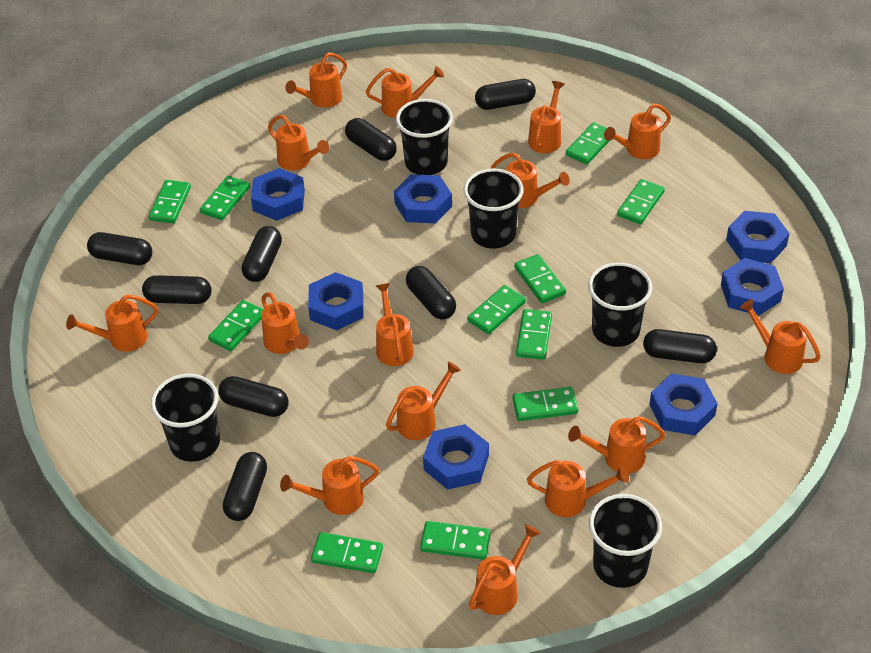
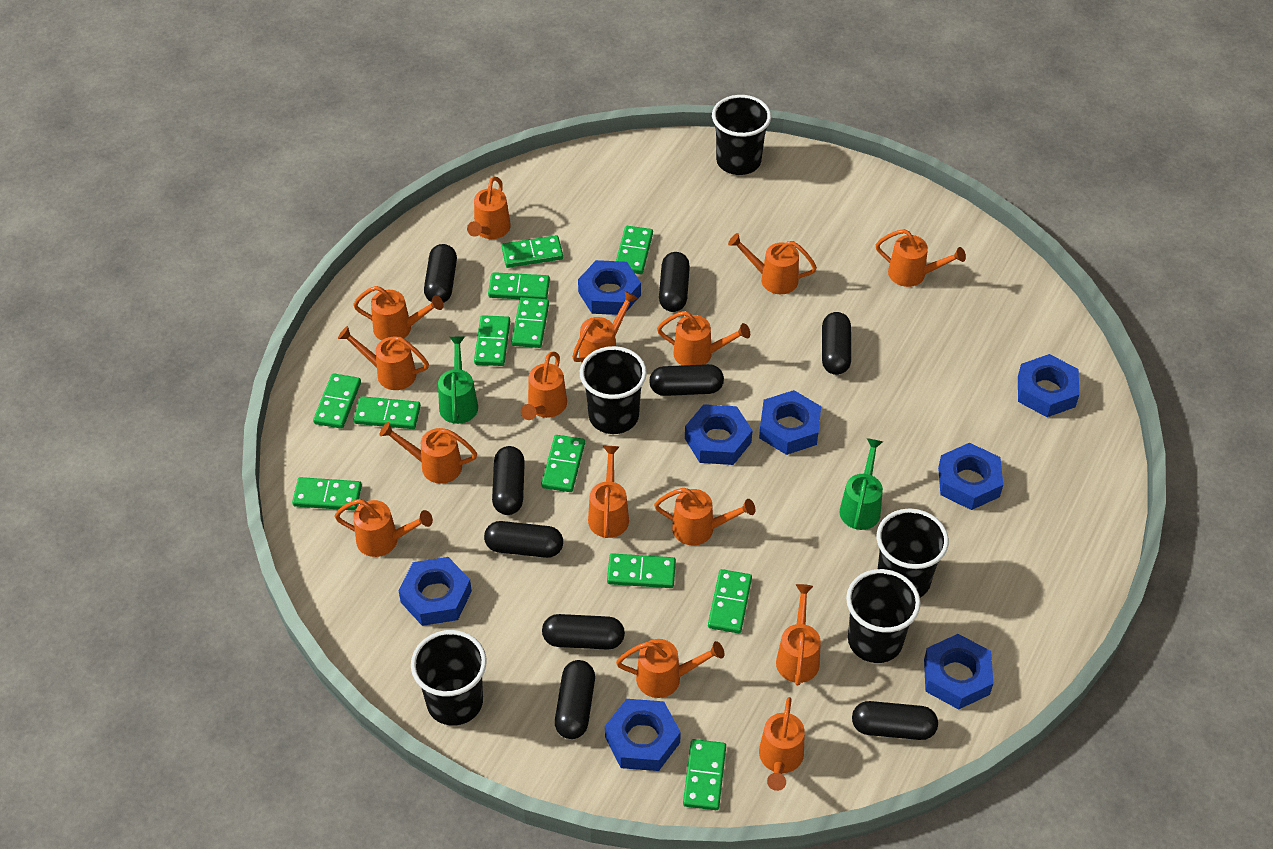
blue nut: [251,168,305,221] [308,272,364,330] [394,174,452,223] [423,424,489,490] [649,373,718,435] [721,258,784,316] [726,211,790,263] = 7 -> [399,557,472,626] [578,260,641,315] [605,699,681,771] [685,404,753,465] [759,390,821,455] [924,634,993,710] [938,443,1003,510] [1018,354,1079,417] = 8
green domino: [149,180,191,223] [200,176,250,220] [208,300,263,351] [311,532,383,573] [420,521,490,560] [467,285,526,334] [512,387,578,421] [514,254,566,303] [516,309,552,360] [566,122,609,164] [617,179,665,224] = 11 -> [292,477,362,511] [313,373,361,429] [354,396,421,429] [474,315,510,366] [488,272,550,299] [502,235,563,268] [512,297,549,348] [541,435,585,492] [607,553,676,588] [616,226,653,274] [683,739,726,810] [708,569,752,633] = 12
green watering can: none = 0 -> [438,337,478,424] [840,438,883,530] = 2

